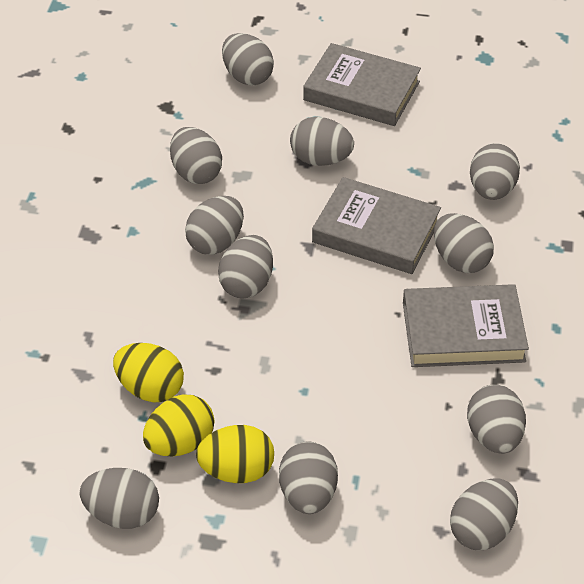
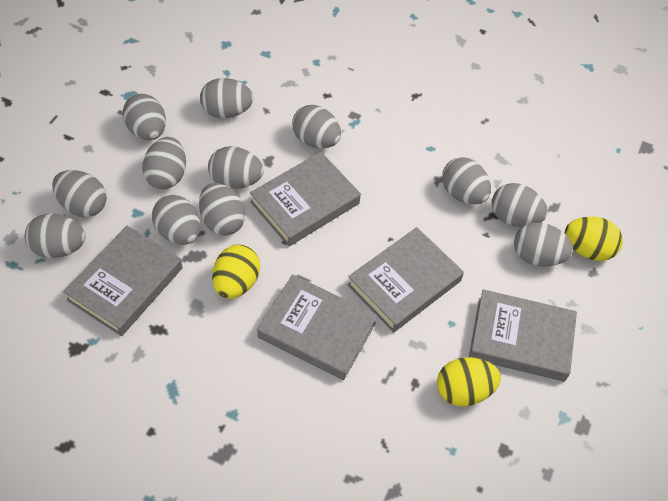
grey book: [303,43,421,126] [312,177,441,274] [403,284,529,367] = 3 -> [63,226,183,336] [250,152,361,246] [257,274,377,380] [347,227,464,333] [469,289,577,382] = 5
grey egg: [79,468,159,529] [170,127,222,184] [185,196,244,255] [218,235,273,298] [222,33,274,86] [279,441,338,514] [290,117,354,166] [434,213,494,273] [450,478,518,550] [467,385,526,454] [470,143,520,200] = 11 -> [25,214,86,258] [52,170,107,217] [123,94,166,140] [142,137,186,189] [152,195,200,245] [199,183,245,236] [200,78,253,118] [208,146,264,189] [292,105,341,148] [442,157,491,204] [492,183,548,227] [514,222,573,267] = 12

